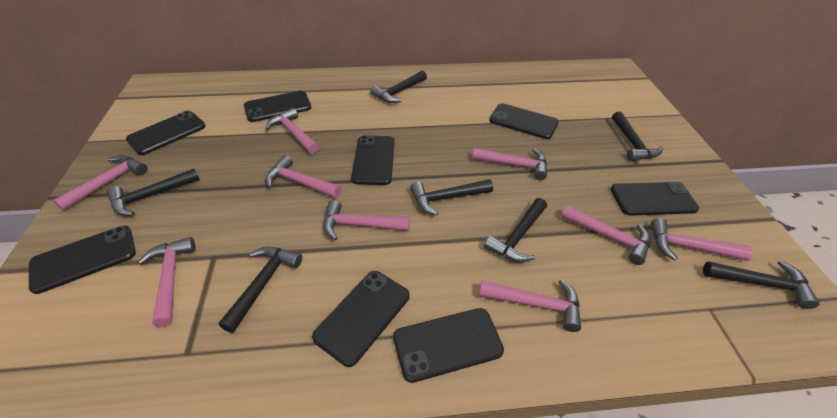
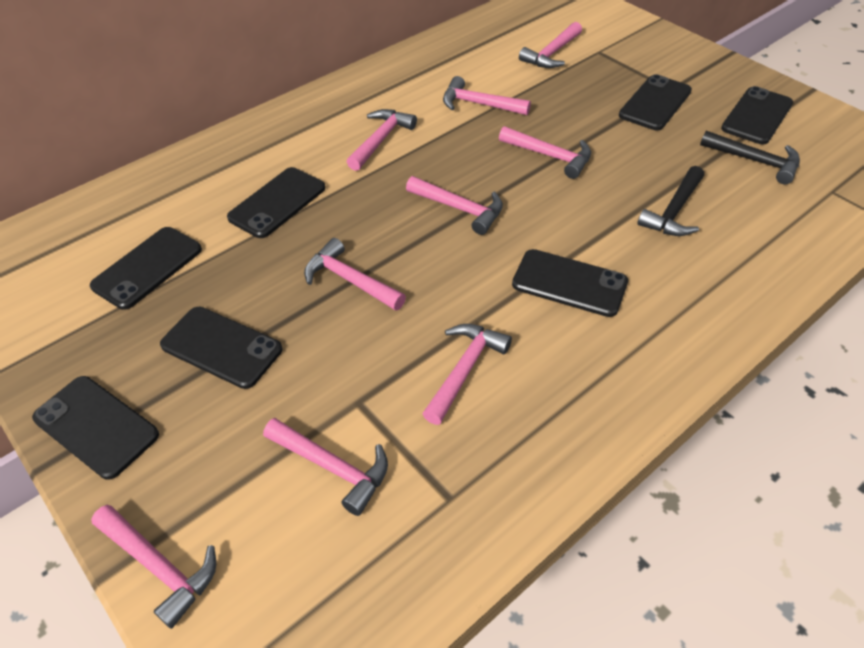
black hammer: [106,169,200,216] [218,247,302,333] [370,70,427,103] [410,179,493,215] [484,198,547,262] [612,111,663,161] [703,260,820,309] = 7 -> [637,166,704,236] [700,131,800,184] = 2
black phone: [29,226,136,294] [126,111,206,155] [244,91,312,122] [312,271,410,367] [351,135,395,185] [393,308,504,383] [489,103,559,139] [610,182,699,216] = 8 -> [32,376,159,480] [90,227,202,310] [160,307,282,389] [227,167,325,238] [512,249,628,317] [619,74,692,130] [721,86,793,144] = 7

